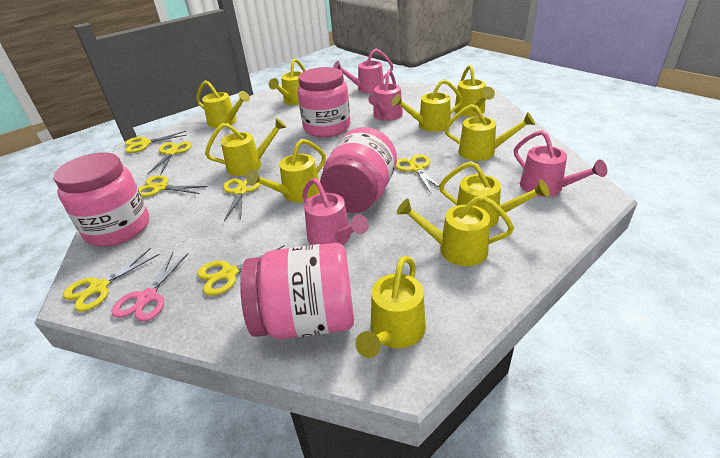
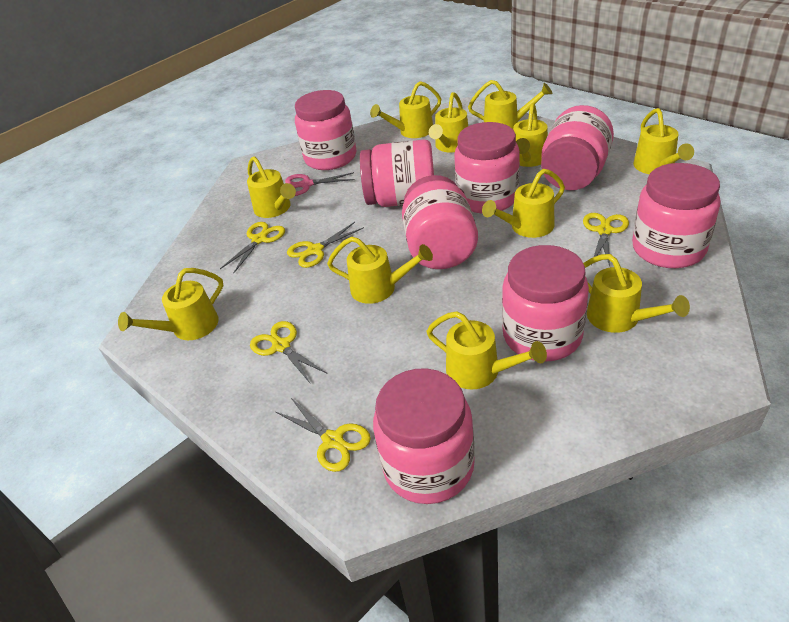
pink jar: [53,152,149,247] [240,243,354,339] [298,67,350,137] [320,127,397,213] = 4 -> [295,90,356,170] [360,140,434,207] [373,369,475,504] [402,175,478,269] [454,122,520,214] [502,245,589,361] [541,105,614,190] [632,163,720,268] = 8
pink watering can: [302,178,369,245] [333,49,393,93] [369,70,403,121] [514,130,607,197] = 4 -> none = 0
yellow scissors: [63,248,160,312] [125,131,187,153] [138,175,208,197] [147,142,192,175] [197,245,285,296] [223,179,261,221] [395,154,446,193] = 7 -> [220,222,285,273] [250,321,326,383] [276,398,371,472] [287,222,364,268] [583,213,629,266] = 5
yellow watering can: [196,80,250,128] [205,118,287,176] [247,139,326,203] [269,58,306,105] [355,256,426,358] [392,79,463,132] [397,195,514,266] [439,161,550,228] [445,104,535,161] [455,65,495,117] = 10 -> [118,268,223,340] [247,156,296,218] [327,237,433,304] [370,81,441,138] [426,311,547,389] [429,92,468,153] [468,80,553,129] [482,169,565,238] [513,103,548,167] [583,254,690,333] [633,108,694,174] = 11

